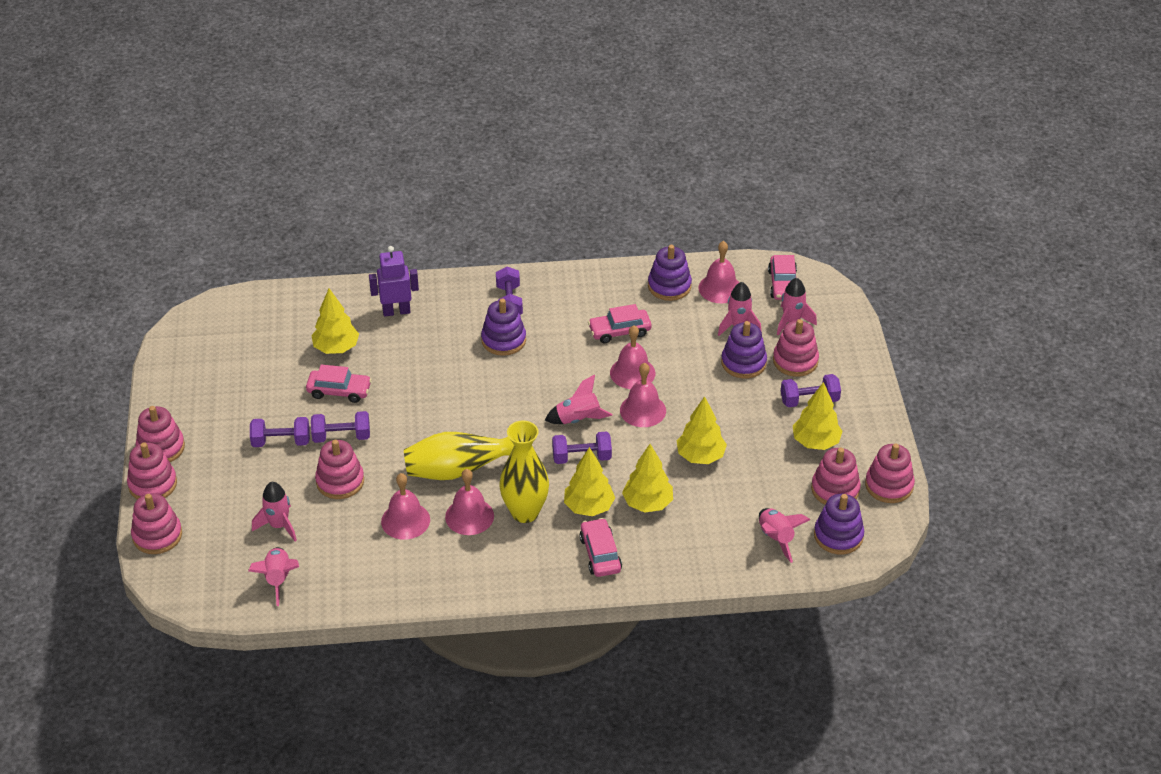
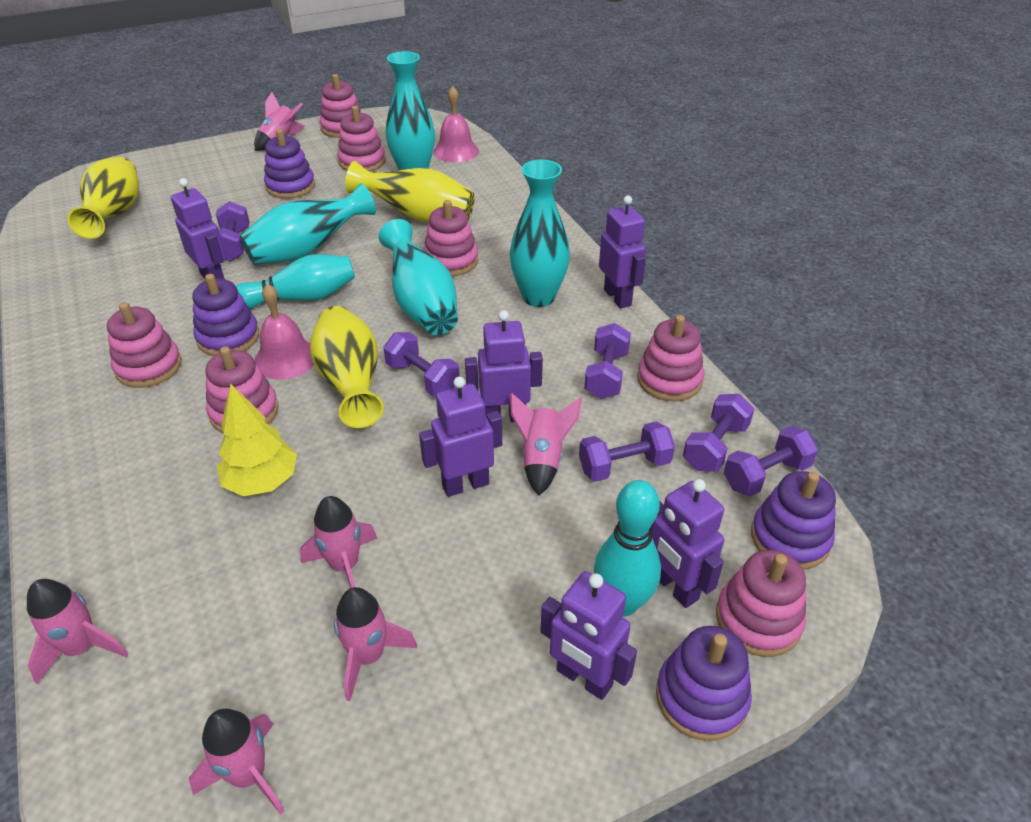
pink bell: [381,473,430,540] [445,469,494,535] [610,325,655,389] [620,363,666,427] [699,241,739,303] = 5 -> [255,284,314,380] [433,86,479,162] = 2
pink car: [306,364,372,403] [579,518,622,577] [588,304,651,343] [768,255,797,300] = 4 -> none = 0
purple dumbbell: [250,417,310,447] [311,411,370,443] [496,267,523,315] [552,431,612,464] [781,374,841,407] = 5 -> [216,201,250,262] [383,332,460,397] [579,421,675,482] [584,323,631,399] [683,394,754,472] [724,426,818,497] = 6
purple robot: [369,246,419,316] = 1 -> [171,178,226,279] [419,377,502,497] [465,310,543,422] [540,571,637,700] [599,196,646,309] [651,479,724,608] = 6
turquoise bowling pin: none = 0 -> [236,254,355,309] [594,480,661,617] = 2
turquoise vase: none = 0 -> [240,183,376,265] [379,219,458,335] [386,51,435,170] [510,160,570,307] = 4
yellow tree: [311,288,359,354] [564,447,615,516] [622,444,673,513] [677,396,727,464] [793,382,843,450] = 5 -> [217,384,297,496] = 1
yellow vase: [404,432,514,480] [499,420,549,523] = 2 -> [68,157,139,239] [310,306,384,428] [345,161,475,223] = 3

